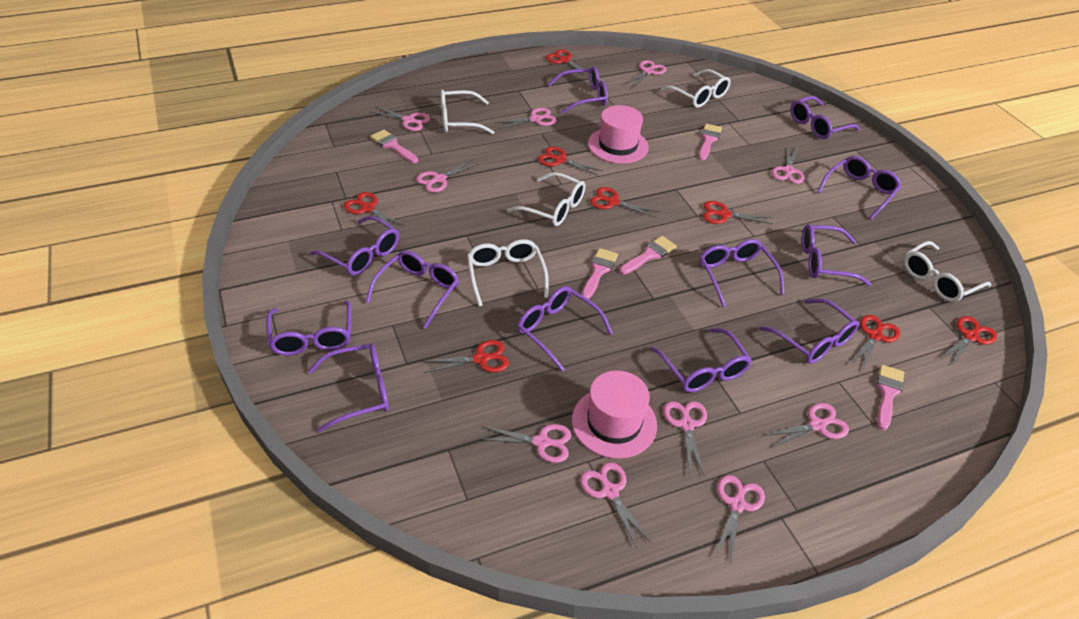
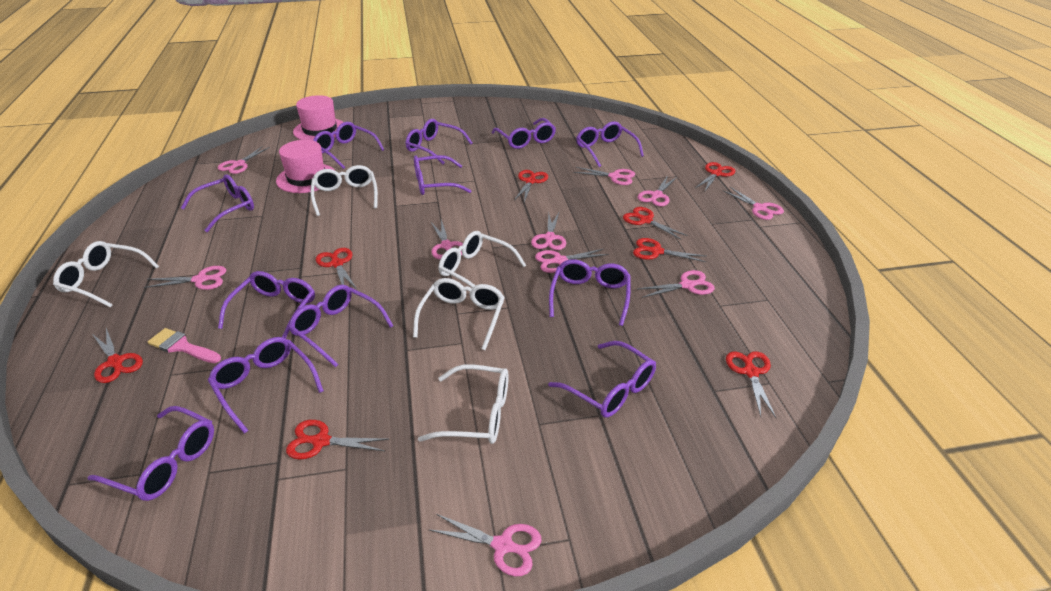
pink brush: [370,130,418,163] [582,248,618,299] [619,236,677,275] [699,124,722,160] [877,365,904,430] = 5 -> [148,328,221,363] = 1

